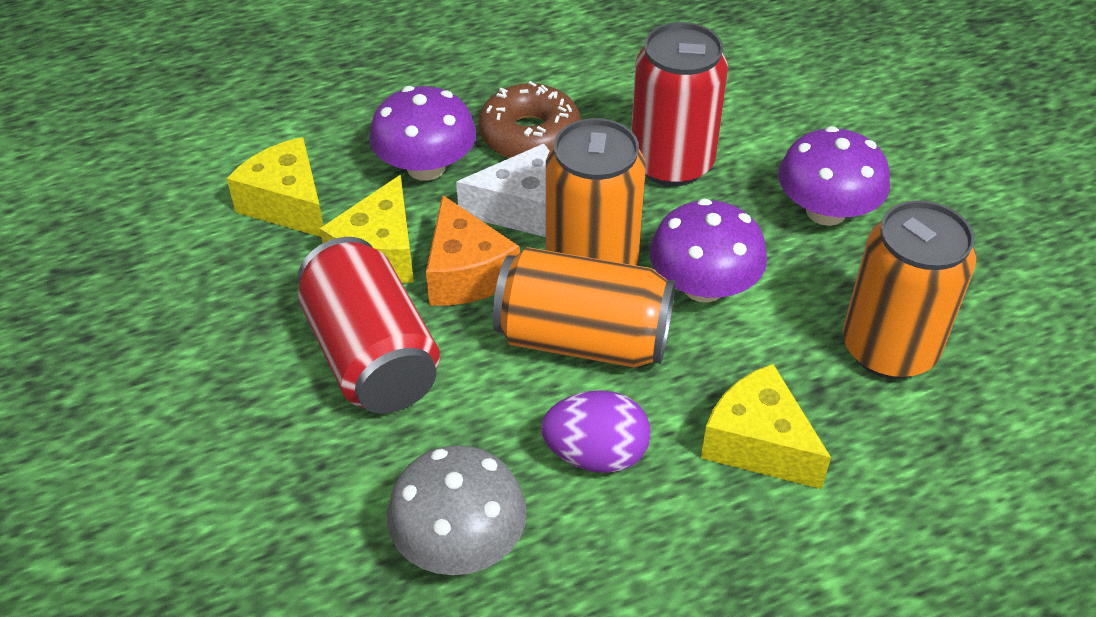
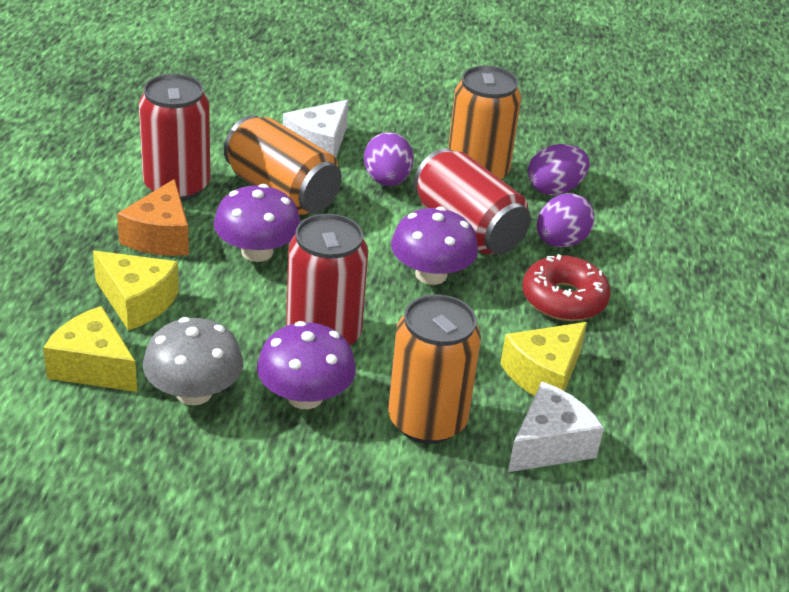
brown donut: [478,81,581,158] = 1 -> none = 0
purple egg: [541,390,650,473] = 1 -> [364,132,414,186] [528,144,590,195] [537,193,595,247] = 3
red can: [298,237,440,414] [631,22,728,186] = 2 -> [139,74,210,201] [286,214,368,345] [414,148,531,254] = 3
red donut: none = 0 -> [522,254,611,321] = 1
white cheese: [456,143,550,237] = 1 -> [283,100,349,158] [508,382,604,472] = 2

